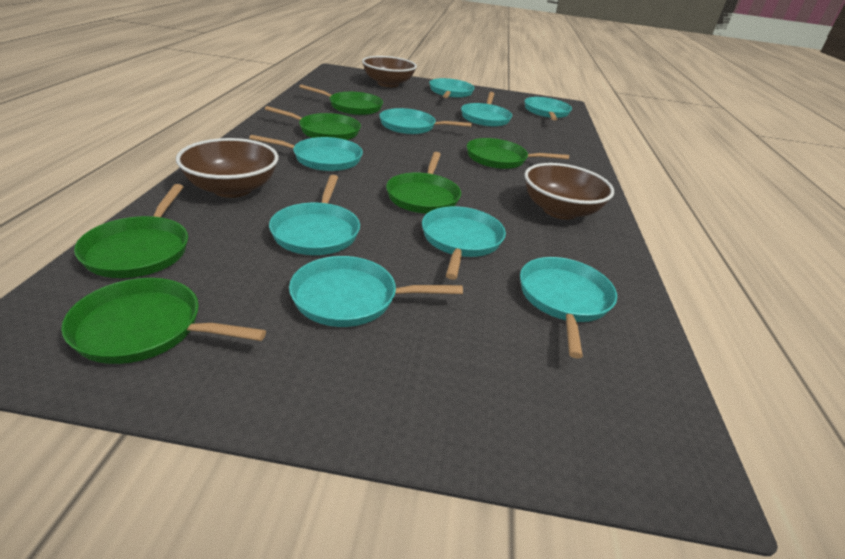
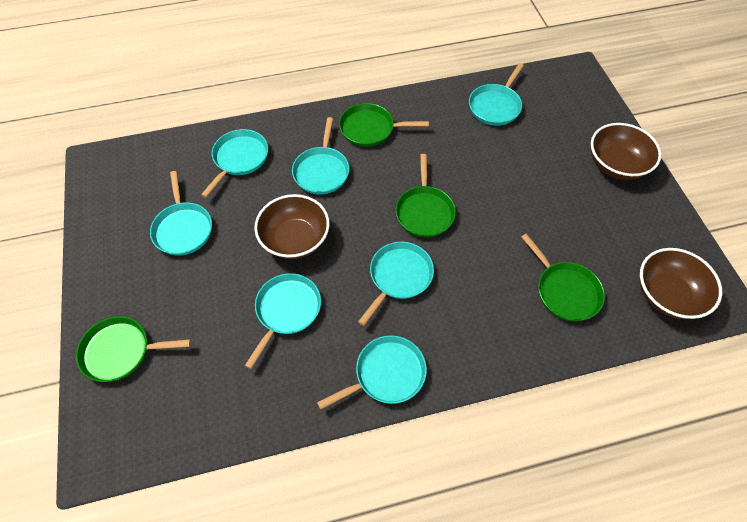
green pan: [61,278,266,364] [74,184,188,278] [265,106,361,140] [299,85,383,115] [386,152,461,214] [467,138,569,169] = 6 -> [76,316,191,382] [339,103,429,147] [395,154,456,238] [521,234,605,321] = 4
turquoise pan: [249,135,363,171] [269,175,360,255] [289,256,463,327] [380,108,472,134] [422,206,506,280] [429,78,475,98] [461,92,512,127] [520,257,617,359] [525,97,572,120] = 9 -> [150,171,212,256] [201,129,268,198] [245,273,321,369] [292,117,349,195] [317,335,427,409] [358,242,434,326] [469,63,524,126] = 7

